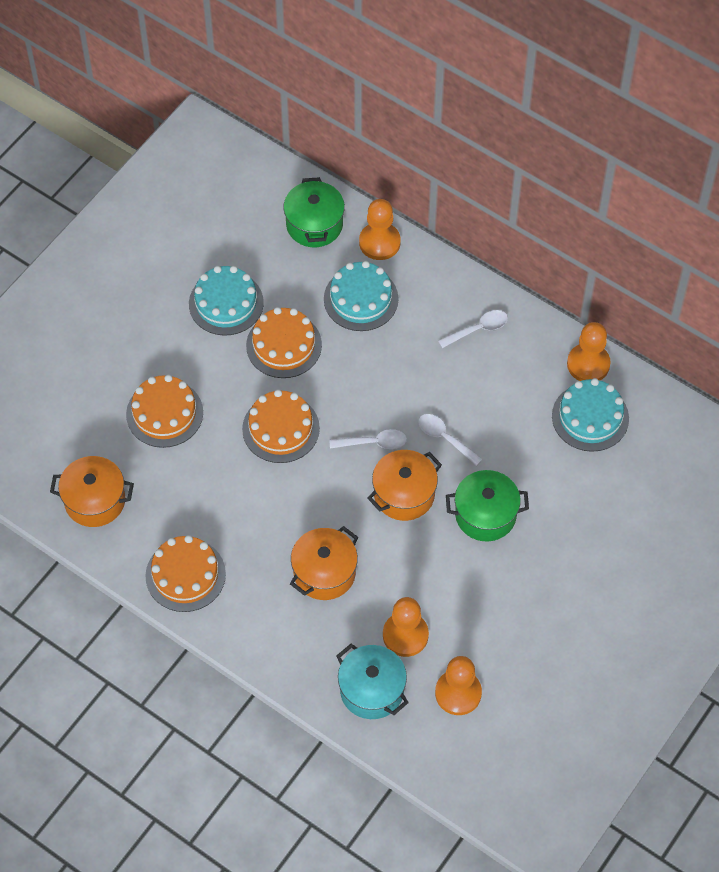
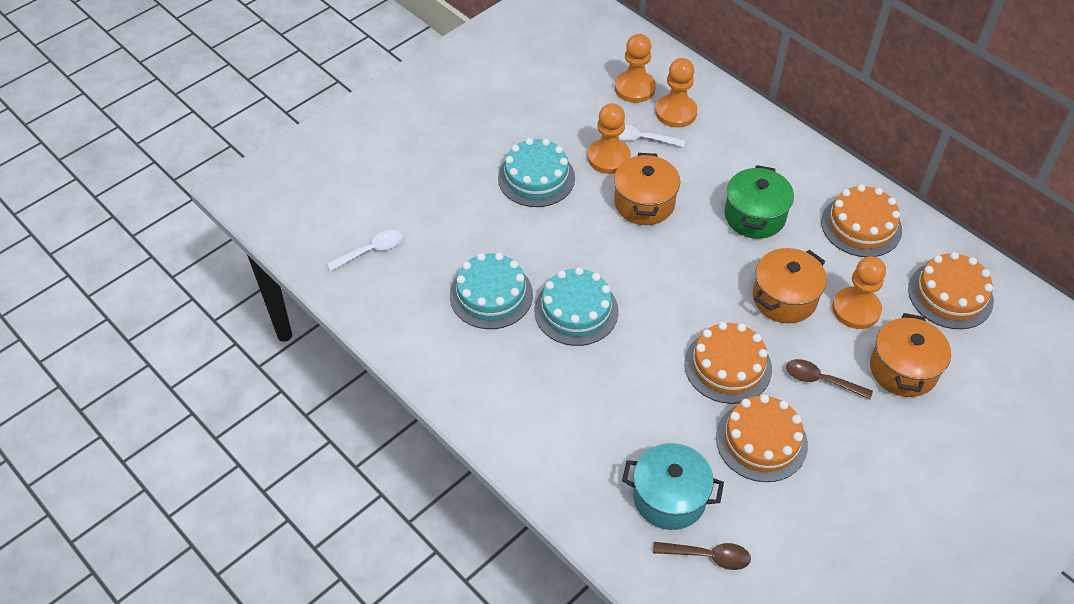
brown spoon: none = 0 -> [653,542,751,570] [786,359,873,400] = 2
green pot: [283,177,345,247] [446,470,529,541] = 2 -> [725,165,794,239] = 1
white spoon: [330,429,407,449] [418,414,483,466] [438,310,508,348] = 3 -> [327,230,403,271] [619,125,685,147] = 2

